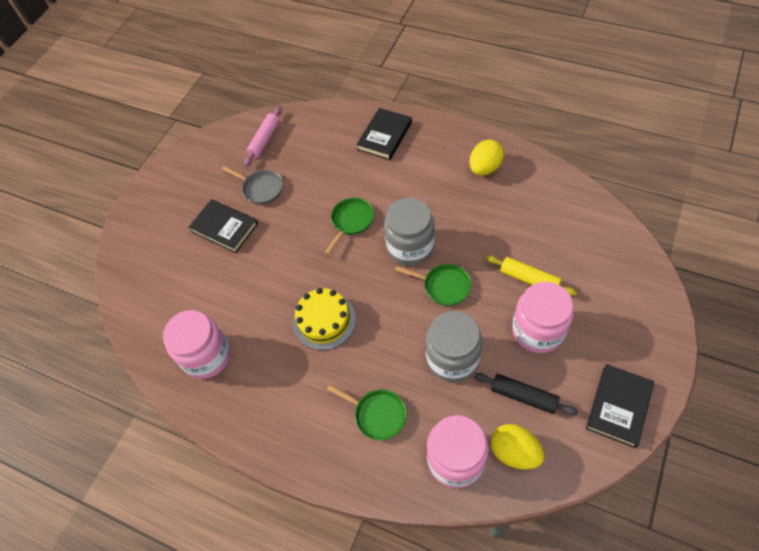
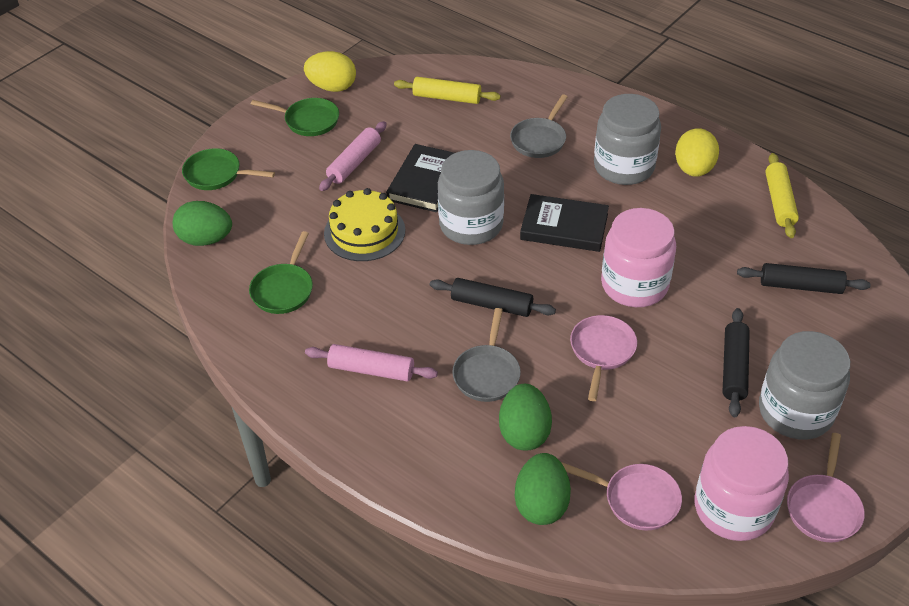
black book: [188,199,258,253] [356,108,412,160] [586,364,654,448] = 3 -> [386,144,454,212] [520,194,609,252] = 2
black rolling pin: [474,373,578,415] = 1 -> [430,278,556,317] [722,308,750,417] [737,263,871,294] = 3
green egg: none = 0 -> [173,201,232,246] [499,384,552,451] [515,453,571,525] = 3
grey jar: [384,198,435,266] [425,311,482,382] = 2 -> [438,150,504,245] [594,94,661,185] [759,331,850,440] = 3
grey pan: [222,166,283,204] = 1 -> [452,308,521,402] [510,94,568,158] = 2
pink jar: [163,310,231,379] [426,415,489,488] [512,282,574,353] = 3 -> [601,208,676,307] [695,426,789,541] = 2
pink pan: none = 0 -> [562,462,682,530] [570,315,637,401] [787,433,865,542] = 3
pink rolling pin: [244,106,281,166] = 1 -> [305,344,438,382] [319,121,387,191] = 2
yellow rolling pin: [486,255,577,296] = 1 -> [394,77,501,104] [765,153,799,238] = 2

